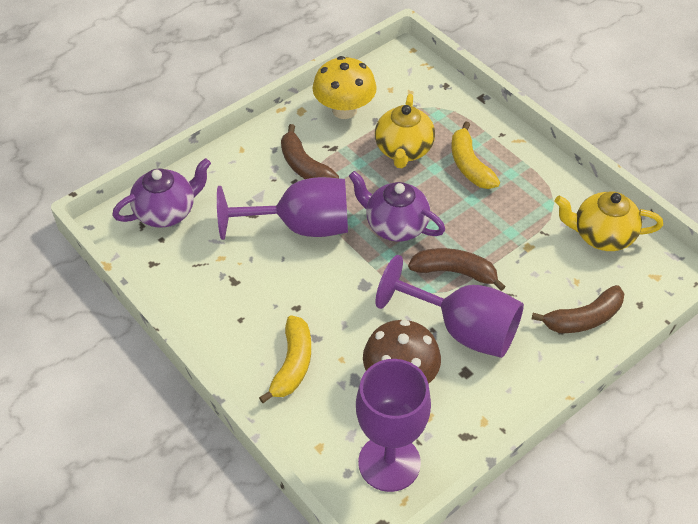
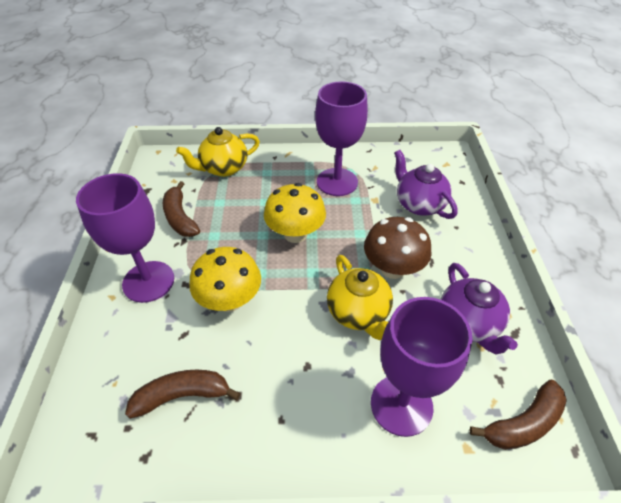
yellow banana: [259,315,311,403] [451,121,500,189] = 2 -> none = 0
yellow mushroom: [312,56,377,119] = 1 -> [189,247,261,312] [264,183,326,243] = 2

